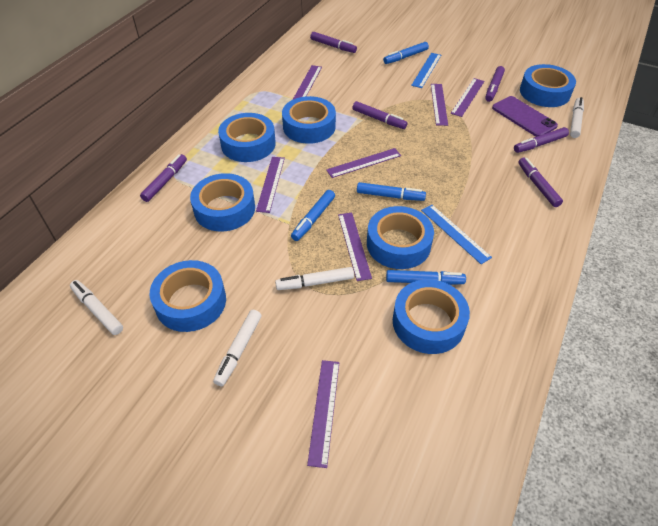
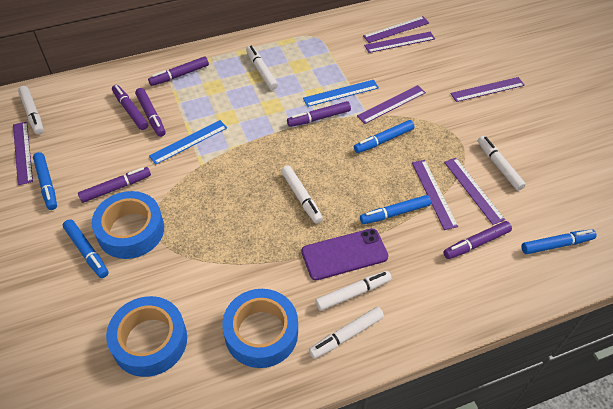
blue marker: [291,190,335,241] [357,182,426,201] [383,42,429,64] [386,270,466,285] = 4 -> [33,152,57,210] [63,219,109,278] [354,120,414,153] [360,195,431,224] [522,229,597,254] = 5
blue tape: [149,260,226,332] [190,173,255,232] [218,113,276,162] [282,96,336,144] [367,206,434,269] [393,279,470,354] [520,64,576,107] = 7 -> [92,191,164,259] [106,296,187,377] [222,289,298,368] = 3
white marker: [70,280,123,335] [213,310,261,386] [275,267,354,290] [570,97,584,138] = 4 -> [18,86,44,134] [246,46,278,90] [281,165,323,224] [309,307,384,359] [315,271,392,311] [478,136,526,191] = 6

